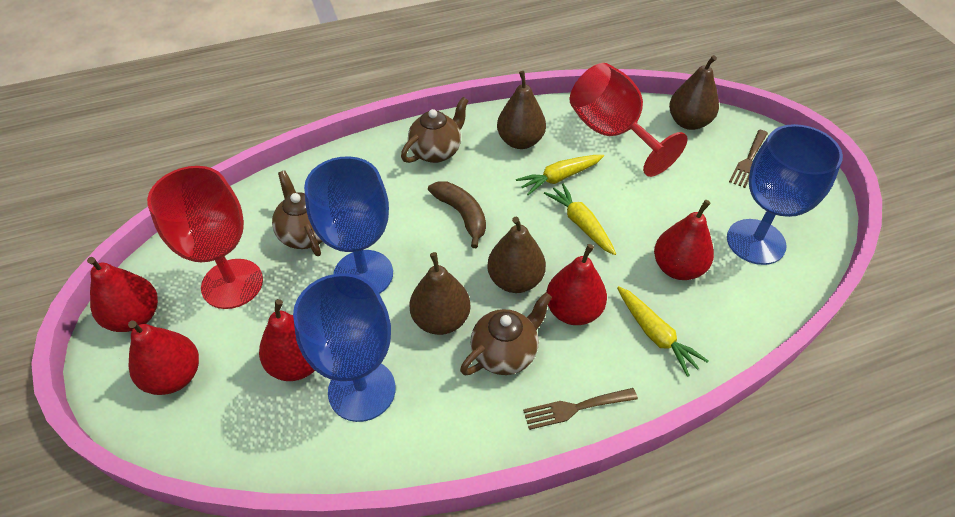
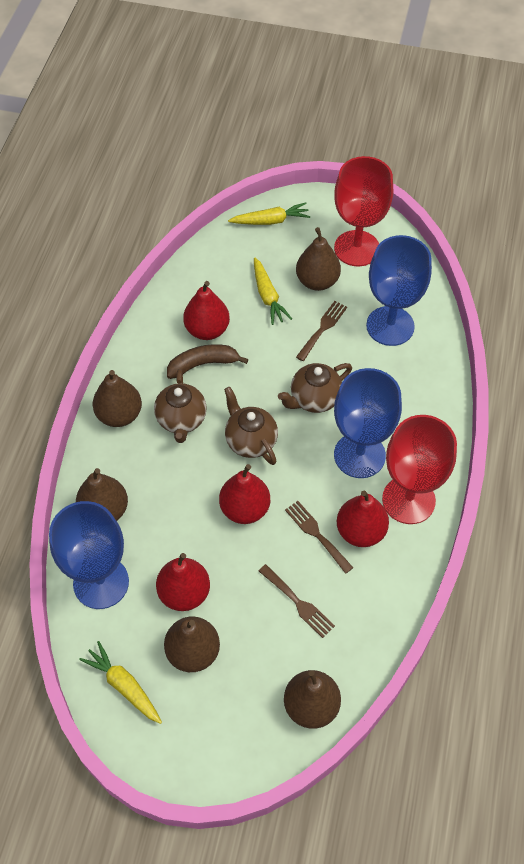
brown fork: [523,388,638,430] [729,130,768,188] = 2 -> [259,564,335,638] [285,501,353,574] [296,301,347,361] = 3
brown pear: [409,252,471,335] [487,217,546,293] [497,71,546,149] [669,55,719,130] = 4 -> [76,468,128,521] [93,370,142,427] [164,616,220,672] [284,670,341,729] [296,227,341,291] = 5
red pear: [87,257,158,332] [128,320,199,395] [259,299,315,381] [546,244,607,325] [654,200,714,280] = 5 -> [156,553,210,611] [183,281,230,340] [219,464,270,524] [337,490,389,547] = 4

